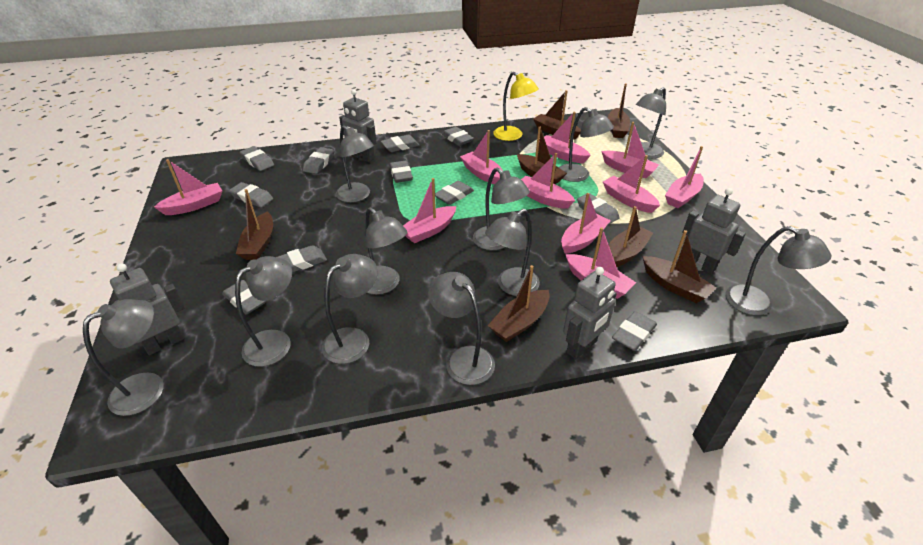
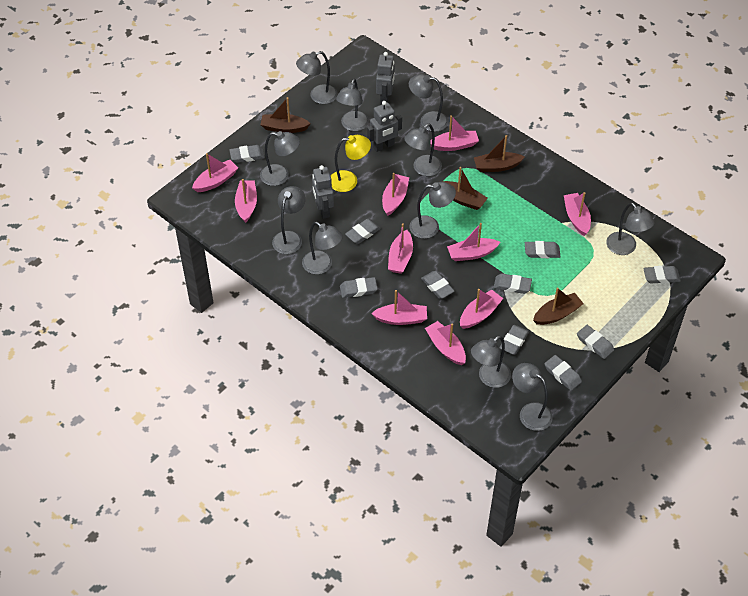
brown boat: [236,189,273,260] [488,265,550,342] [517,127,567,184] [533,90,581,139] [608,83,630,138] [609,206,653,267] [642,230,716,303] = 7 -> [260,97,311,133] [442,167,488,210] [474,135,525,172] [533,288,584,325] = 4
grey eraser: [222,280,267,314] [229,182,273,207] [240,146,274,171] [277,245,327,272] [303,147,334,174] [381,135,420,152] [390,161,413,183] [435,181,474,205] [442,127,474,146] [577,193,620,225] [612,311,657,351] = 11 -> [229,145,265,163] [340,277,378,298] [345,219,381,244] [421,271,455,299] [493,273,532,294] [499,325,529,355] [525,241,560,258] [544,355,582,391] [577,325,614,359] [643,266,681,284] = 10
grey robot: [110,263,185,355] [339,89,377,162] [563,267,617,359] [682,188,746,274] = 4 -> [312,165,334,219] [367,101,402,152] [376,52,395,105] = 3

